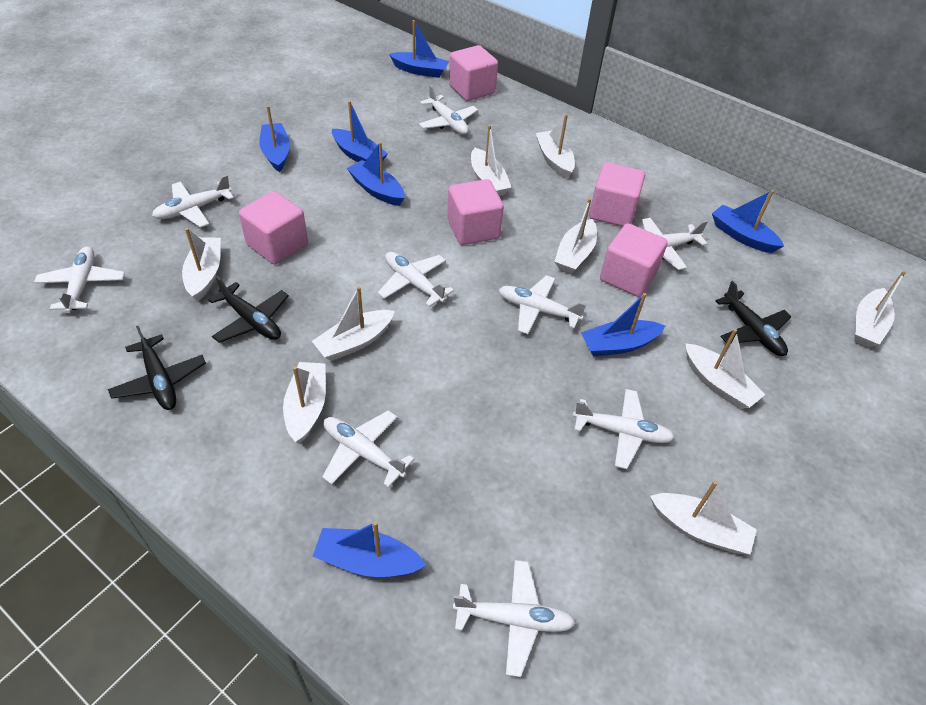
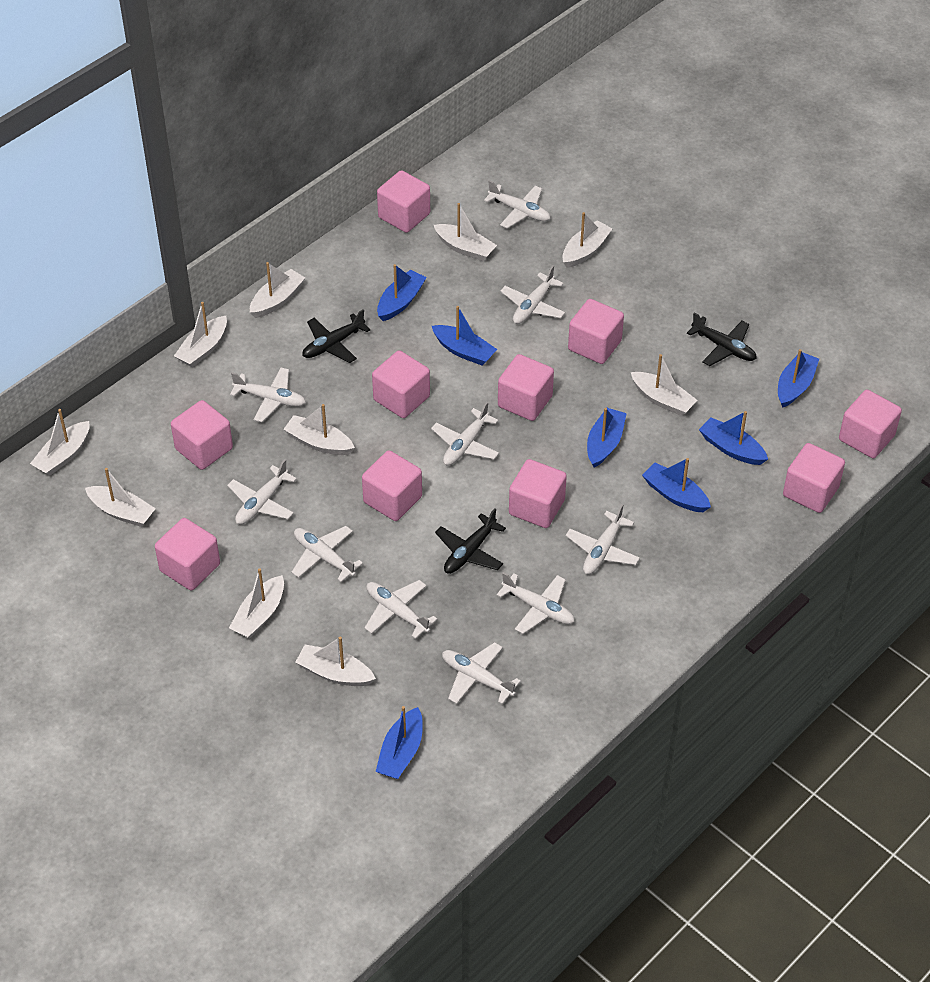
pink cube: [239,191,308,265] [447,179,504,245] [449,45,498,101] [589,162,645,227] [600,223,668,297] = 5 -> [155,518,220,591] [171,400,233,470] [362,450,422,521] [372,350,430,418] [377,170,430,233] [498,354,554,421] [509,459,567,528] [568,299,624,364] [783,443,845,513] [839,390,902,458] = 10
white boat: [182,228,221,301] [283,362,326,444] [312,286,395,361] [471,125,512,196] [536,114,575,179] [554,198,597,274] [650,481,757,555] [685,329,766,409] [854,271,906,347] = 9 -> [30,409,89,475] [85,468,156,527] [174,302,227,367] [229,568,284,638] [250,262,305,318] [283,404,355,455] [296,637,376,686] [434,203,497,261] [562,212,613,268] [631,354,697,416] = 10
white plane: [34,247,125,313] [152,175,234,228] [322,410,414,488] [378,252,454,307] [419,85,478,135] [453,560,576,677] [499,275,587,334] [573,389,675,469] [642,218,708,270] = 9 -> [227,459,297,525] [230,367,306,422] [291,526,363,582] [364,580,437,639] [431,402,499,466] [442,642,521,704] [484,180,551,228] [497,572,575,634] [500,266,565,324] [565,504,640,574] = 10

